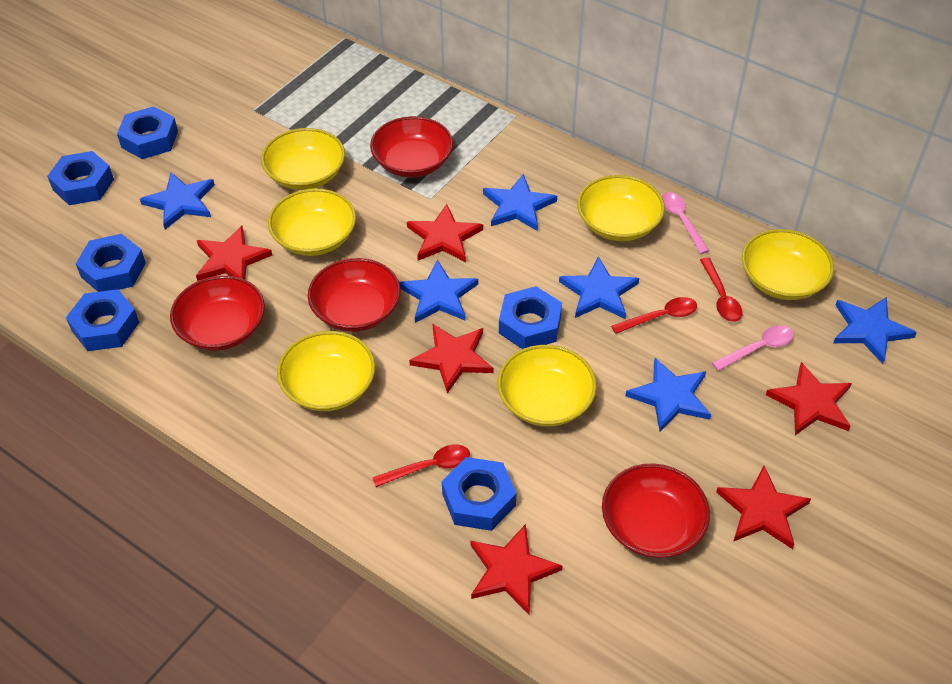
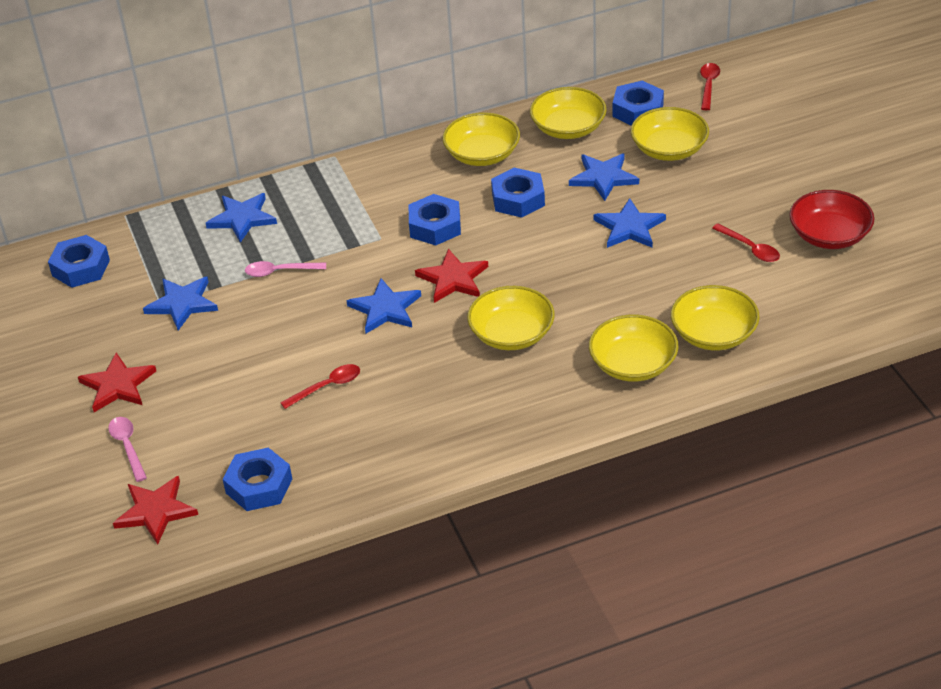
blue nut: [47,151,114,205] [66,289,140,351] [76,234,146,292] [117,106,178,159] [442,457,516,531] [499,286,562,349] = 6 -> [48,235,110,288] [223,448,292,511] [409,194,461,245] [491,167,545,218] [613,81,664,126] = 5
blue star: [140,172,215,230] [399,259,478,323] [483,174,557,231] [559,256,639,319] [625,358,711,432] [833,297,917,364] = 6 -> [143,277,218,331] [206,193,277,243] [346,278,421,334] [569,153,639,201] [594,198,666,248] = 5
red bowl: [170,276,265,351] [308,258,401,331] [370,116,453,178] [602,463,710,558] = 4 -> [789,190,874,249] = 1
red star: [196,226,272,281] [407,204,483,262] [409,323,493,394] [470,524,563,614] [716,466,811,549] [766,362,852,435] = 6 -> [78,352,156,412] [113,476,198,545] [415,249,488,303] = 3

